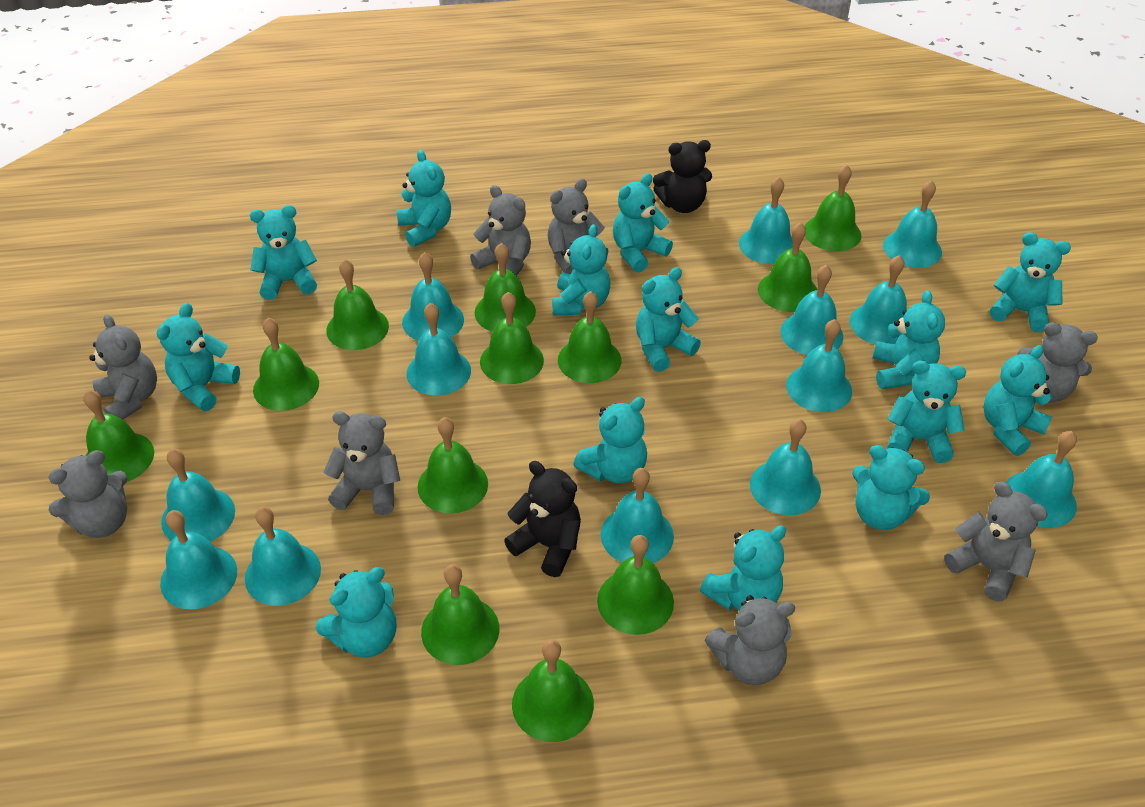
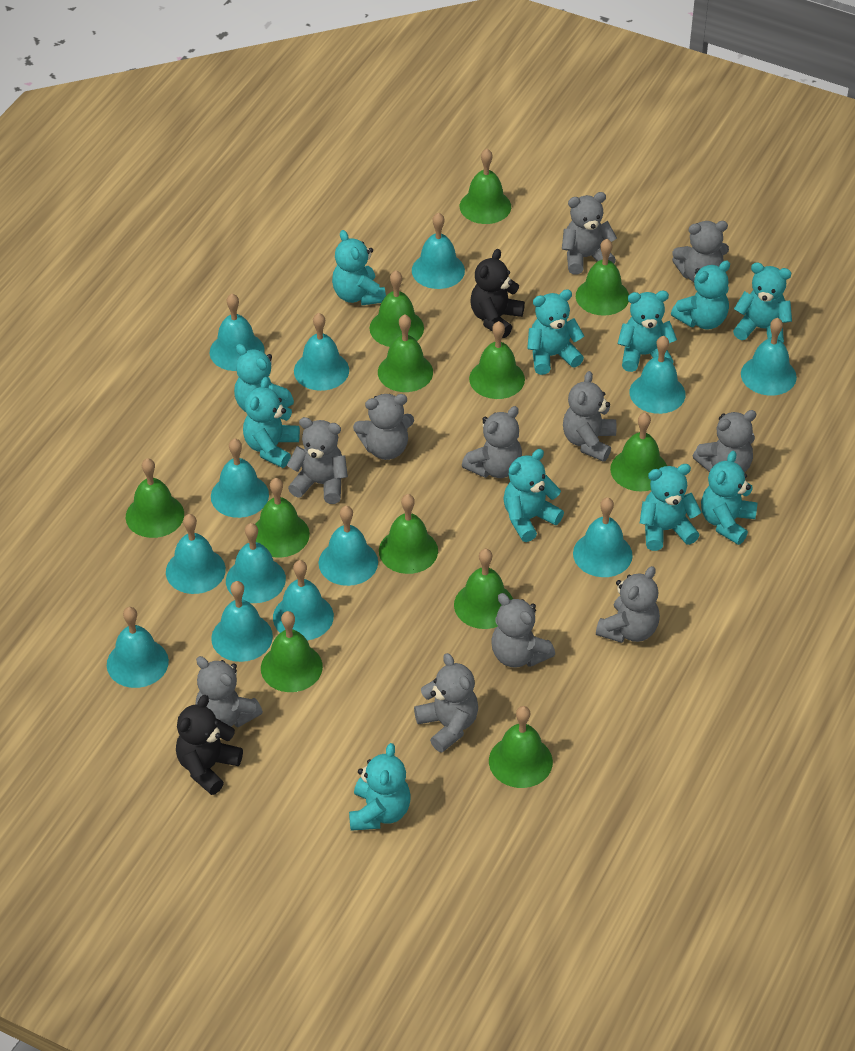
grey teddy bear: [48,450,128,538] [89,314,157,420] [324,411,400,515] [470,185,531,276] [548,179,608,274] [705,595,795,685] [944,481,1048,601] [1017,322,1098,403] = 8 -> [196,656,263,727] [287,417,348,504] [353,394,414,460] [414,653,478,752] [462,406,522,478] [491,593,555,668] [562,192,617,274] [563,371,616,462] [596,566,660,643] [672,221,729,282] [693,410,756,473] = 11
turquoise teddy bear: [157,303,240,411] [250,205,317,300] [316,567,396,658] [397,150,451,247] [552,224,610,315] [573,397,647,483] [613,173,673,273] [636,267,701,372] [700,526,786,610] [852,445,930,530] [873,290,945,389] [887,360,966,463] [983,345,1052,456] [990,232,1071,332] = 14 -> [234,344,294,412] [243,377,300,468] [332,230,386,305] [349,743,411,831] [503,449,564,542] [527,289,584,375] [618,291,677,372] [640,464,702,551] [671,261,730,330] [701,451,757,545] [733,262,792,343] = 11

